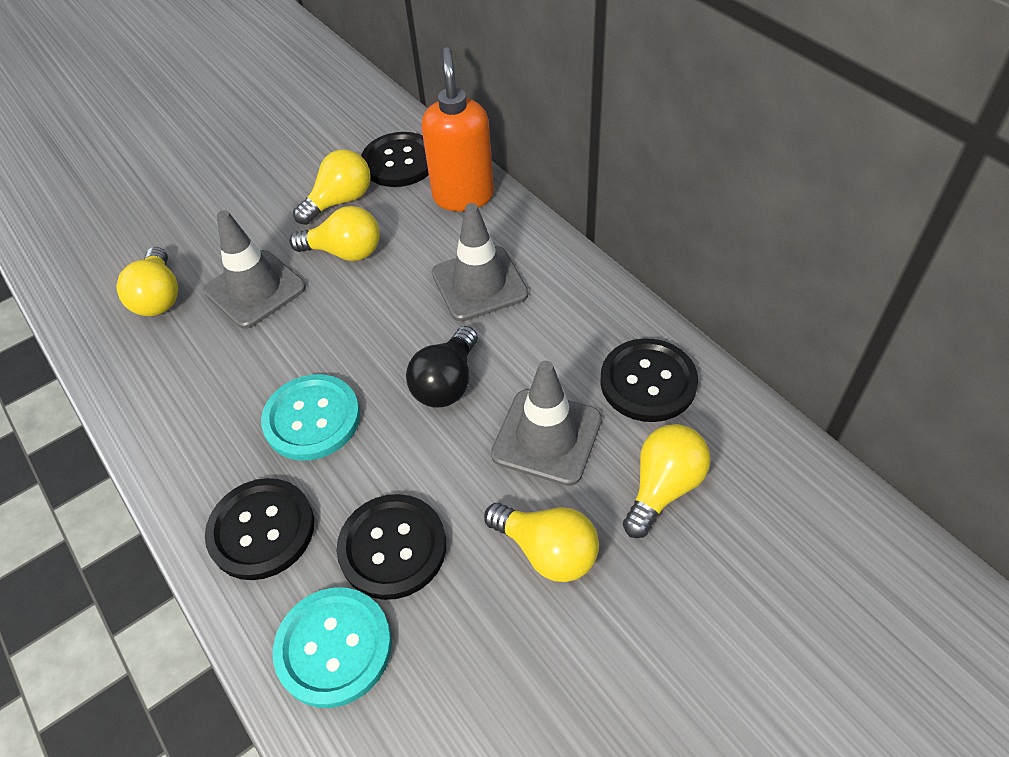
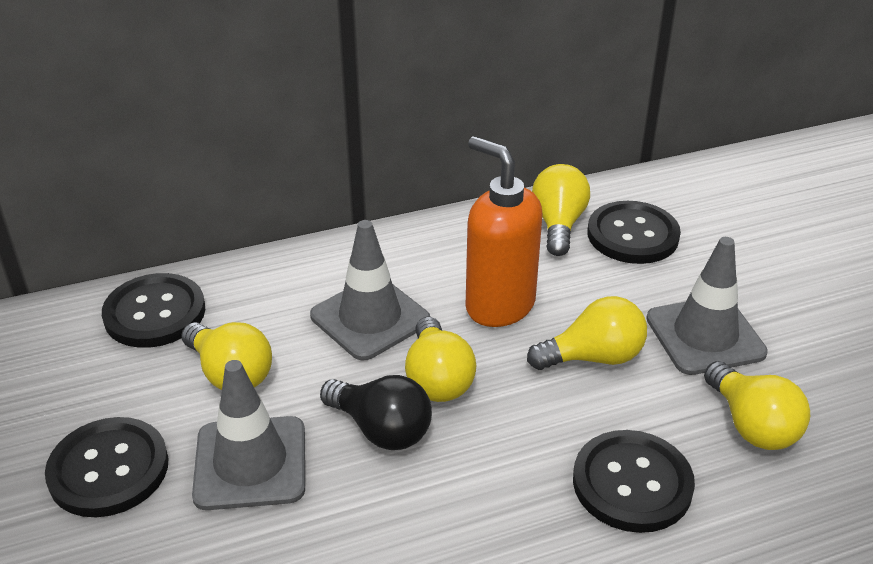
turquoise button: [261,374,360,460] [273,587,392,708] = 2 -> none = 0

